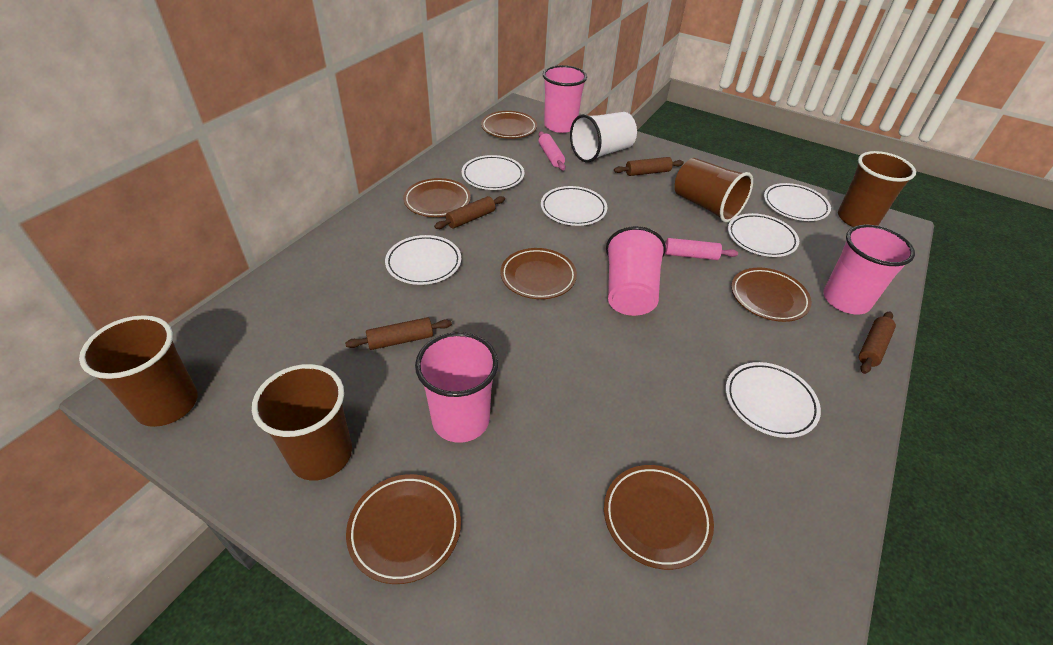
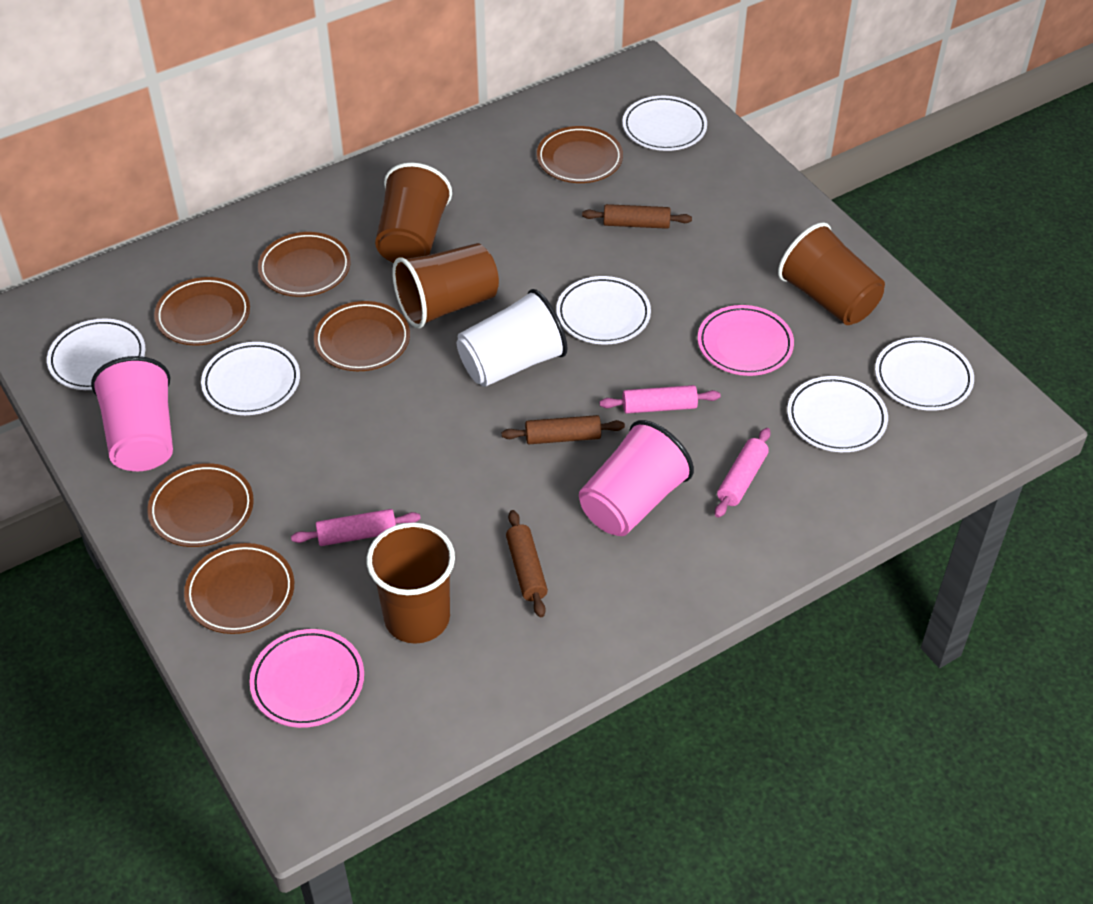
brown rolling pin: [345,317,452,350] [434,196,505,229] [614,157,684,176] [859,311,896,374] = 4 -> [502,415,625,444] [506,510,548,617] [582,204,692,229] = 3
pink cup: [415,332,498,443] [543,65,587,133] [606,226,666,316] [823,225,915,314] = 4 -> [91,356,173,471] [579,420,694,536] = 2
pink plate: none = 0 -> [250,629,364,728] [697,305,794,376] = 2
pink rolling pin: [539,131,565,171] [665,238,738,260] = 2 -> [291,509,421,546] [599,385,721,414] [715,428,770,518] = 3

